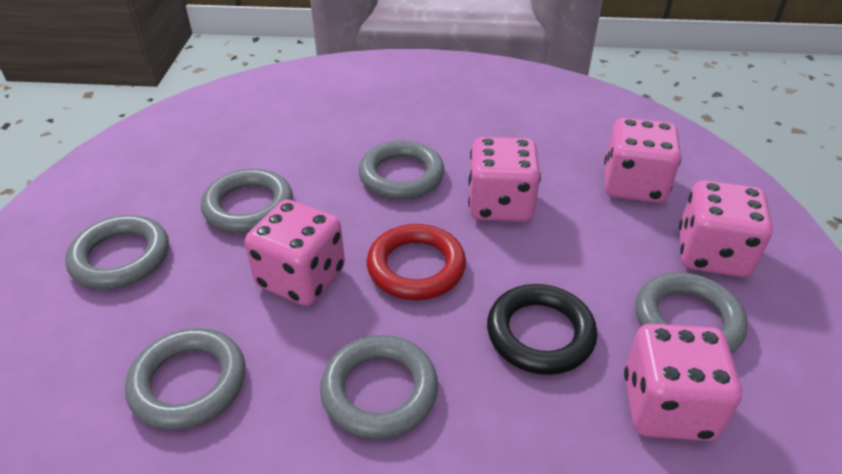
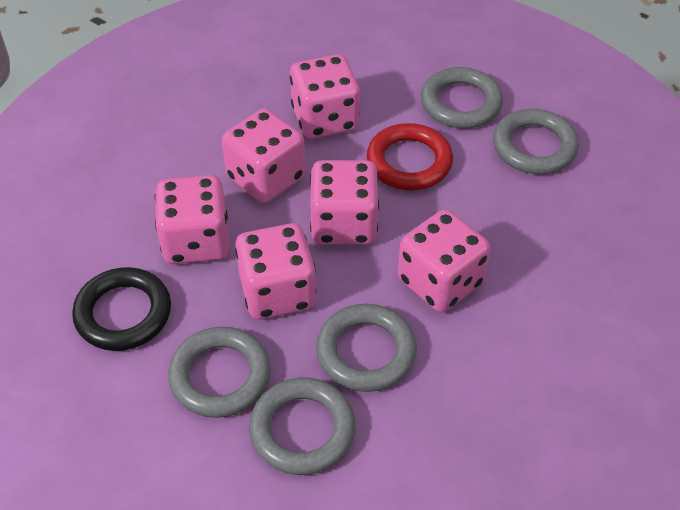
grey ring: [65,215,169,289] [125,328,246,430] [201,169,293,233] [320,335,438,439] [359,140,444,200] [636,272,748,353] = 6 -> [168,327,271,418] [249,378,356,475] [316,304,417,392] [421,67,503,129] [493,109,579,174] = 5
pink dice: [245,200,345,306] [468,137,541,222] [604,118,681,203] [624,324,742,441] [679,180,773,277] = 5 -> [155,175,229,264] [222,109,305,203] [235,223,316,320] [290,54,360,139] [310,160,379,245] [398,209,490,312] = 6

